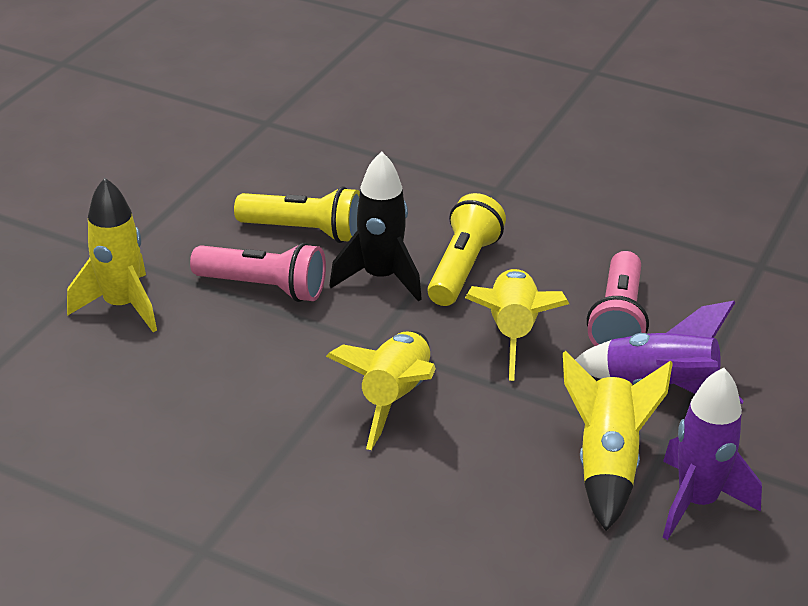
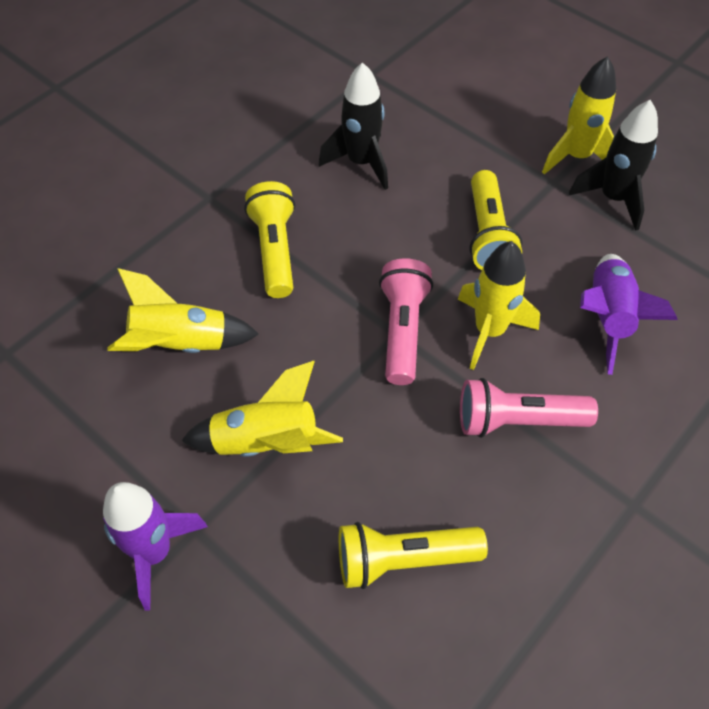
black rocket: [329,151,422,302] = 1 -> [319,62,388,190] [569,100,658,231] = 2
yellow flashlight: [234,187,360,243] [427,193,506,306] = 2 -> [244,181,295,298] [339,522,488,589] [470,170,522,270] = 3

